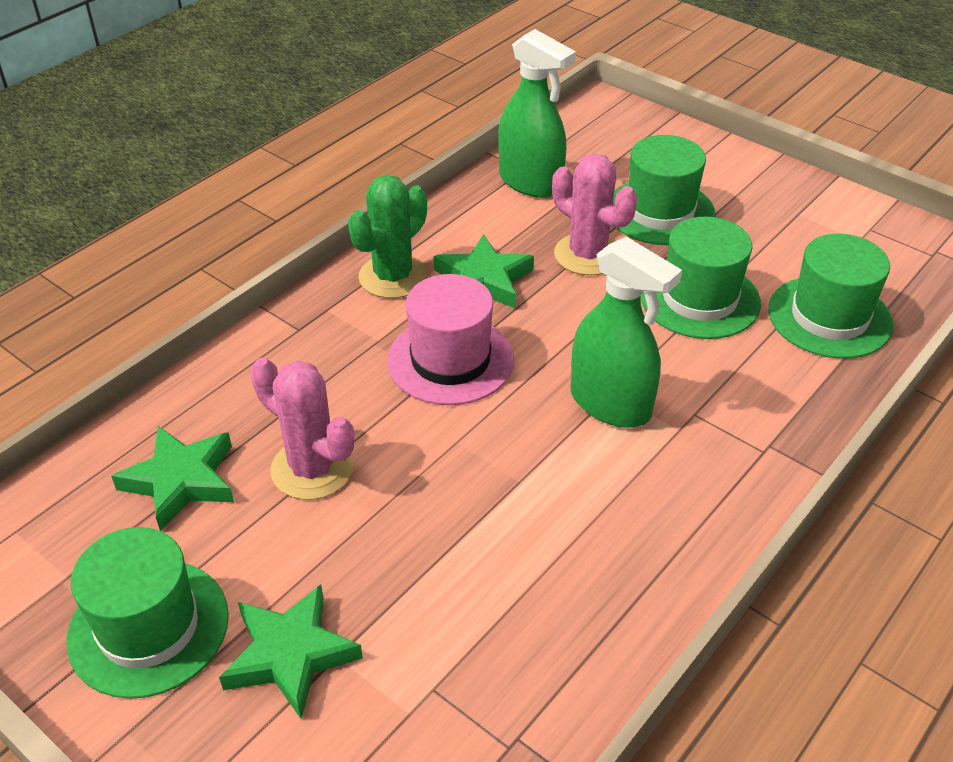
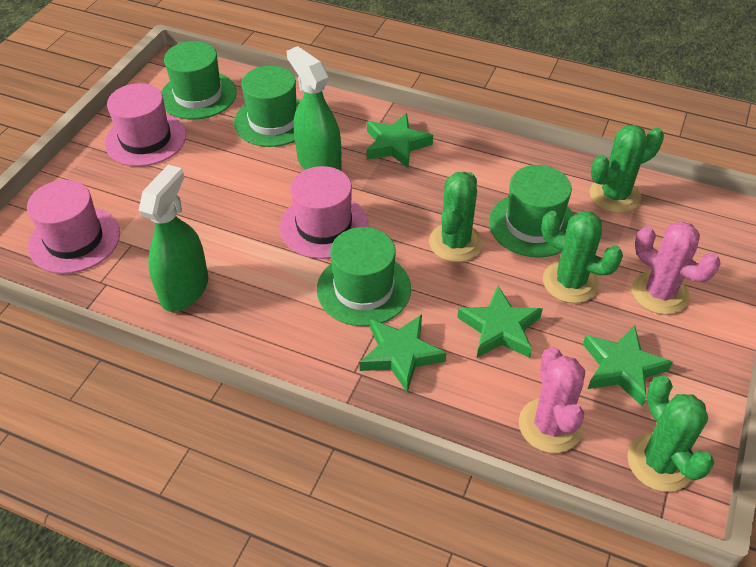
green cactus: [348,175,428,298] = 1 -> [429,172,483,262] [541,211,623,303] [590,125,664,213] [628,375,714,492] = 4
green star: [111,426,234,531] [219,584,363,719] [434,234,534,309] = 3 -> [359,314,447,393] [367,113,433,168] [457,286,543,358] [583,325,673,407] = 4
pink hat: [387,274,514,405] = 1 -> [27,180,120,274] [105,83,186,167] [280,166,368,259] = 3

